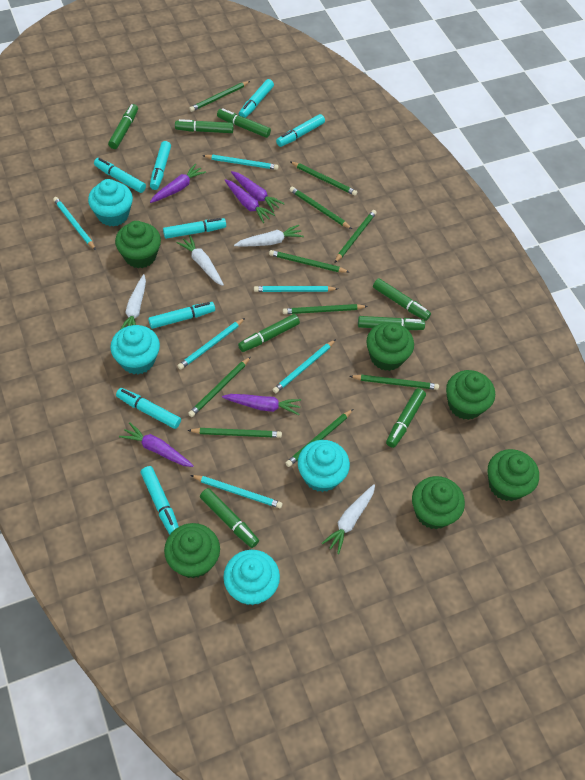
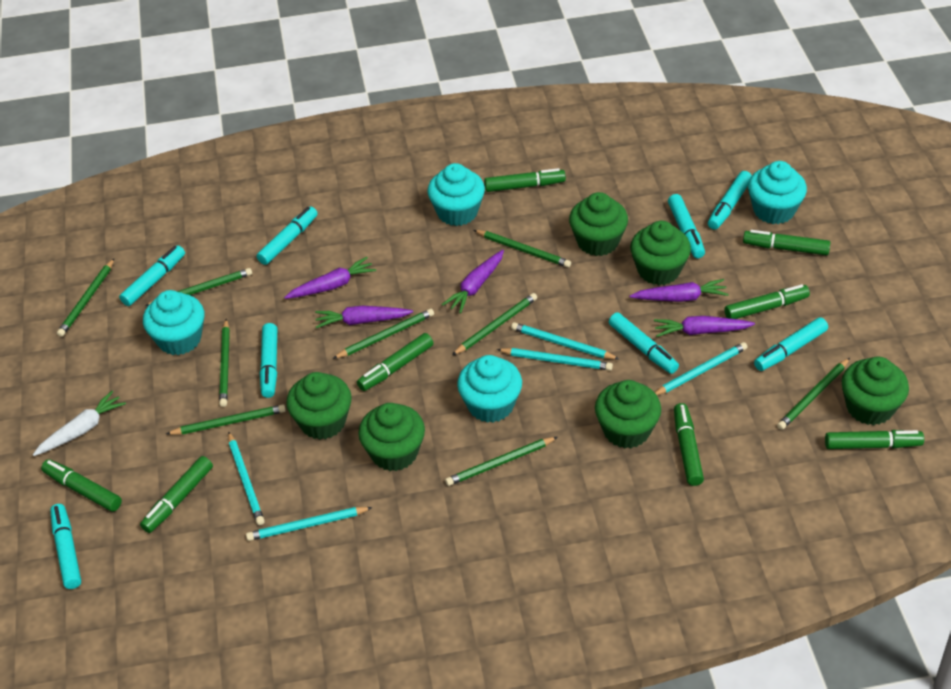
green pencil: [188,357,251,417] [188,428,282,438] [189,81,250,112] [269,250,349,273] [283,304,368,314] [286,409,353,467] [290,161,357,196] [290,187,352,229] [334,210,377,263] [350,375,439,390] = 10 -> [57,259,114,337] [145,268,252,306] [166,404,286,435] [219,319,230,407] [333,309,434,359] [445,437,557,486] [452,293,537,355] [474,230,571,268] [777,358,850,430] = 9
turquoise pencil: [53,197,96,250] [178,318,245,370] [190,475,283,508] [202,155,279,170] [254,286,338,292] [273,339,336,393] = 6 -> [228,431,265,525] [246,507,373,541] [497,348,613,370] [511,322,619,360] [655,342,747,395] = 5
white carrot: [120,274,146,330] [176,235,224,286] [234,225,304,247] [322,484,375,554] = 4 -> [33,391,126,456] = 1

